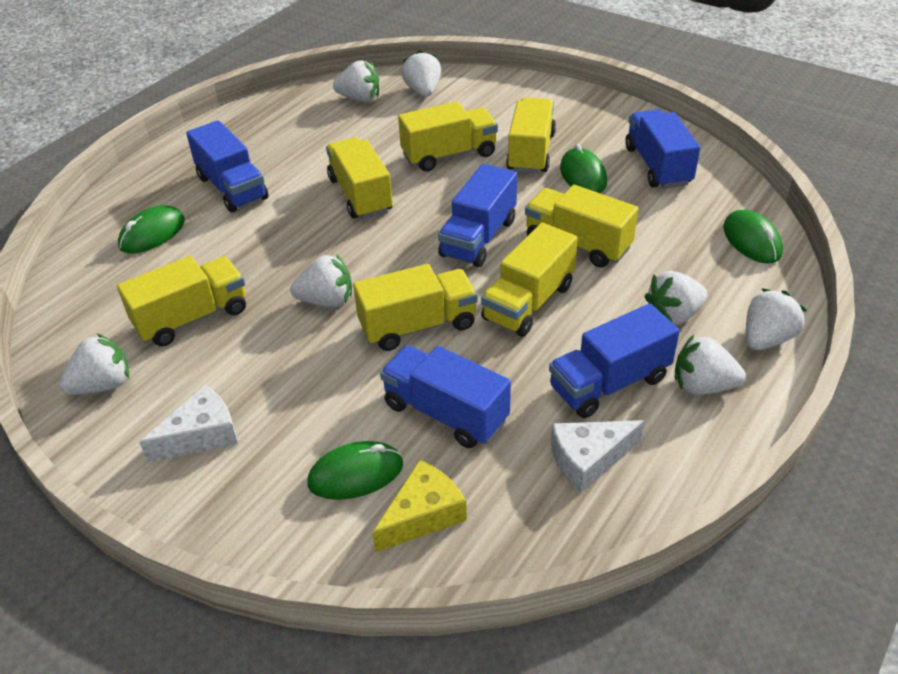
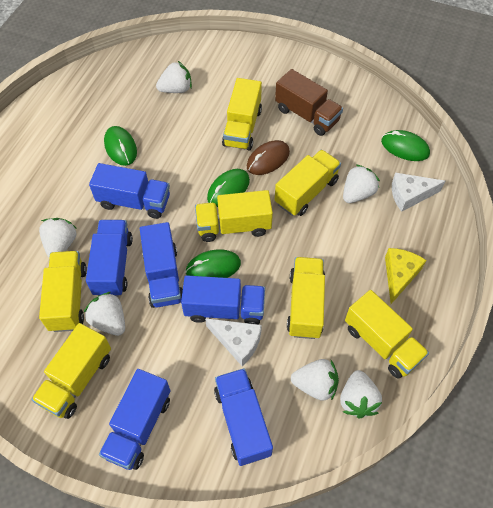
blue truck: [186,120,269,213] [380,345,511,448] [438,164,517,267] [549,304,680,418] [625,109,700,189] = 5 -> [86,220,133,297] [89,163,170,219] [99,369,171,470] [140,222,183,308] [181,275,265,325] [214,368,273,466] = 6
brown mouse: none = 0 -> [246,140,290,175] = 1
brown truck: none = 0 -> [275,69,343,136] = 1
white strawberry: [60,333,129,395] [290,254,352,307] [333,60,379,102] [401,50,441,97] [644,271,708,325] [675,335,746,395] [746,288,807,350] = 7 -> [39,218,77,258] [84,292,125,336] [156,61,192,93] [291,359,339,401] [340,370,382,419] [343,164,380,203] = 6

